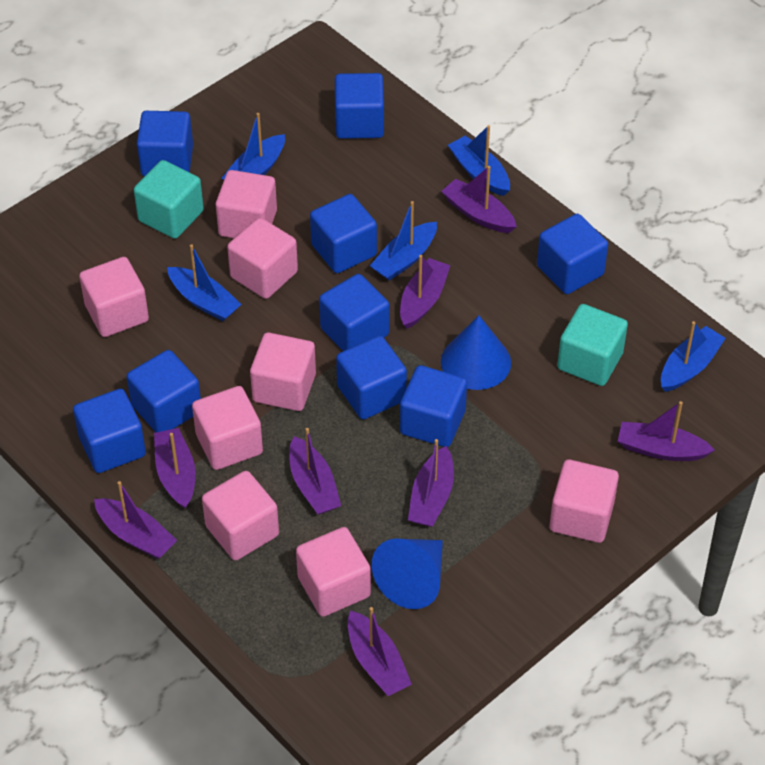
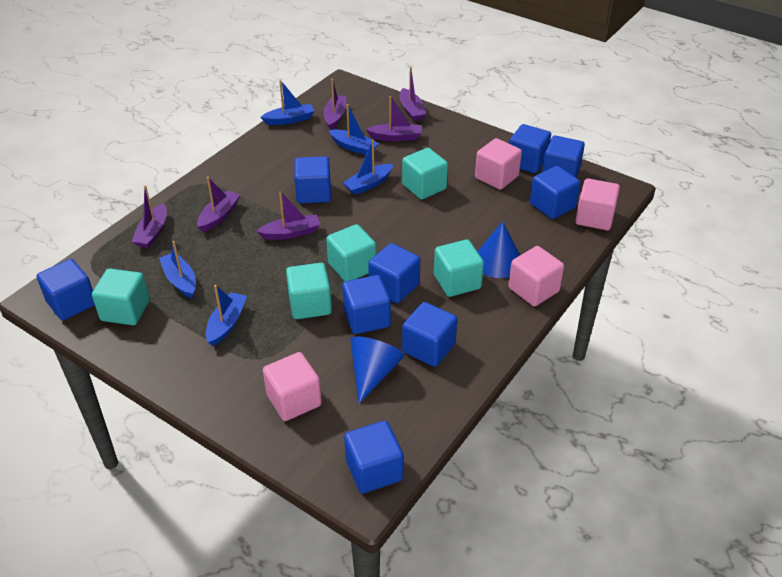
pink cube: [79,257,149,337] [192,386,263,470] [202,471,279,560] [216,170,277,238] [227,218,298,299] [250,332,316,411] [296,527,371,617] [550,459,619,543] = 8 -> [263,352,322,421] [475,138,522,190] [508,246,564,307] [575,178,620,230] = 4
purple boat: [94,481,177,559] [154,428,196,509] [289,428,341,515] [348,607,412,696] [400,255,451,329] [408,439,454,527] [441,166,517,233] [618,401,715,461] = 8 -> [132,185,167,248] [197,177,240,232] [256,191,320,240] [324,79,346,130] [366,96,421,141] [400,67,426,121] = 6
turquoise cube: [134,160,204,239] [557,304,628,386] = 2 -> [92,268,150,325] [286,263,332,319] [326,224,377,282] [402,148,448,200] [434,239,484,297] = 5

